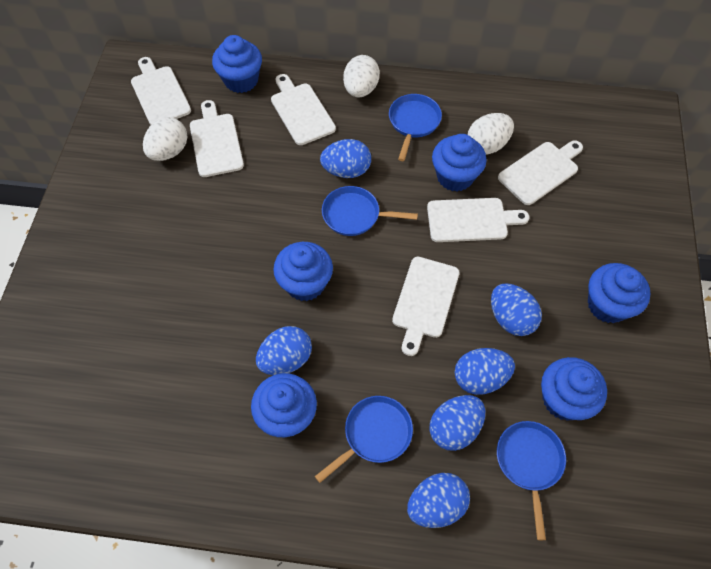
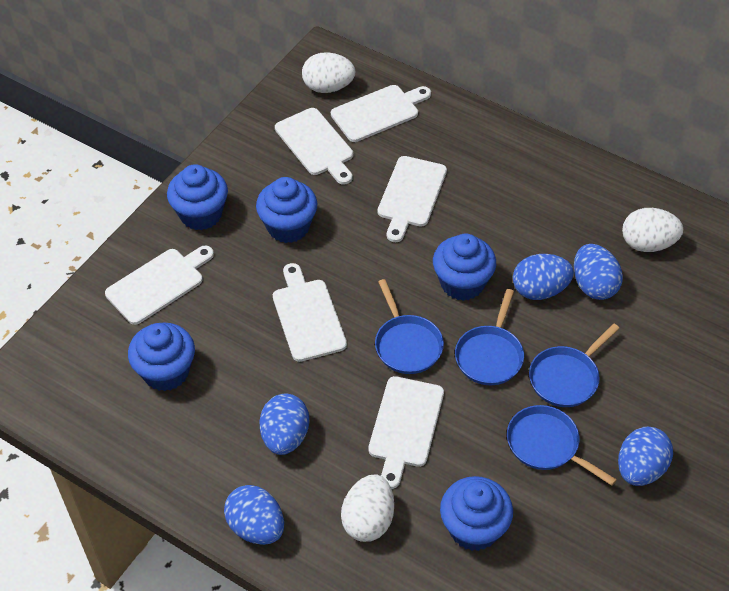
blue cupcake: [212,35,262,93] [251,373,317,437] [273,242,333,301] [432,134,487,192] [541,357,607,421] [588,263,651,323] = 6 -> [128,322,195,391] [167,164,228,230] [256,177,317,243] [433,234,496,301] [440,476,513,551] = 5
blue egg: [256,326,312,375] [320,139,371,178] [407,473,470,528] [430,395,485,451] [454,348,515,395] [491,283,542,336] = 6 -> [224,485,284,545] [260,394,309,455] [513,254,574,300] [574,244,623,300] [618,427,673,486] = 5

